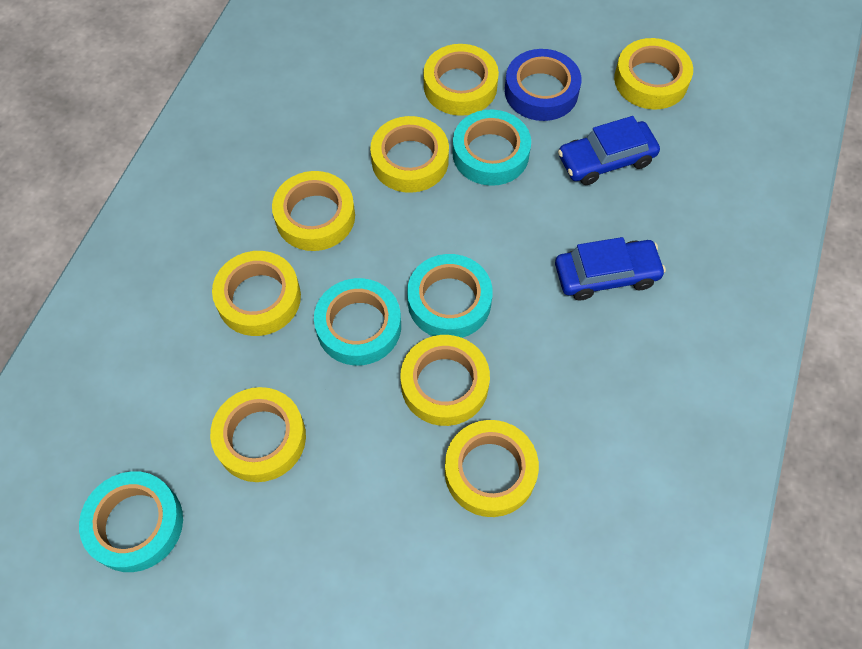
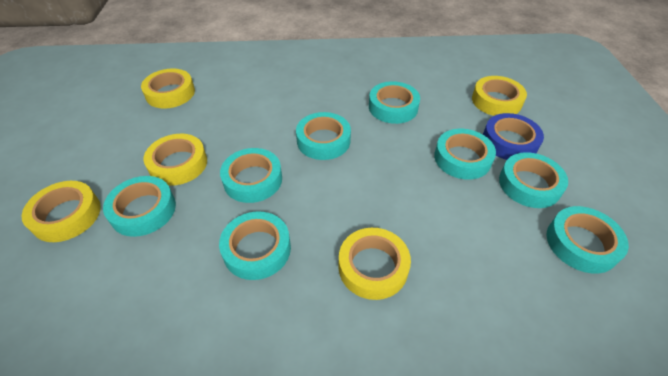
blue car: [555,237,666,301] [558,116,660,185] = 2 -> none = 0
turquoise tape: [79,471,183,572] [314,278,401,365] [407,254,493,338] [452,110,531,186] = 4 -> [103,176,176,237] [219,211,291,280] [220,148,282,203] [296,112,351,160] [369,81,420,124] [434,129,496,180] [499,152,568,208] [547,206,629,274] = 8
yellow tape: [210,387,306,482] [212,251,301,336] [272,171,355,251] [370,116,449,193] [400,335,490,426] [424,44,499,116] [445,420,539,517] [614,38,693,109] = 8 -> [22,181,101,242] [141,69,195,109] [143,134,207,186] [339,228,411,300] [472,76,527,116] = 5

